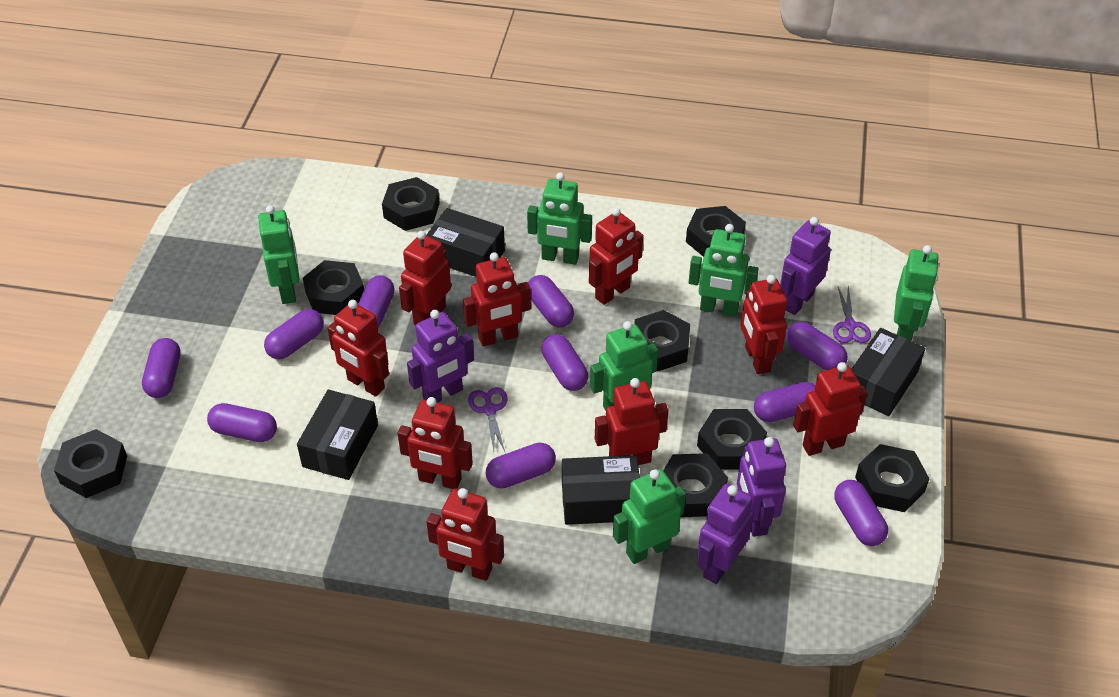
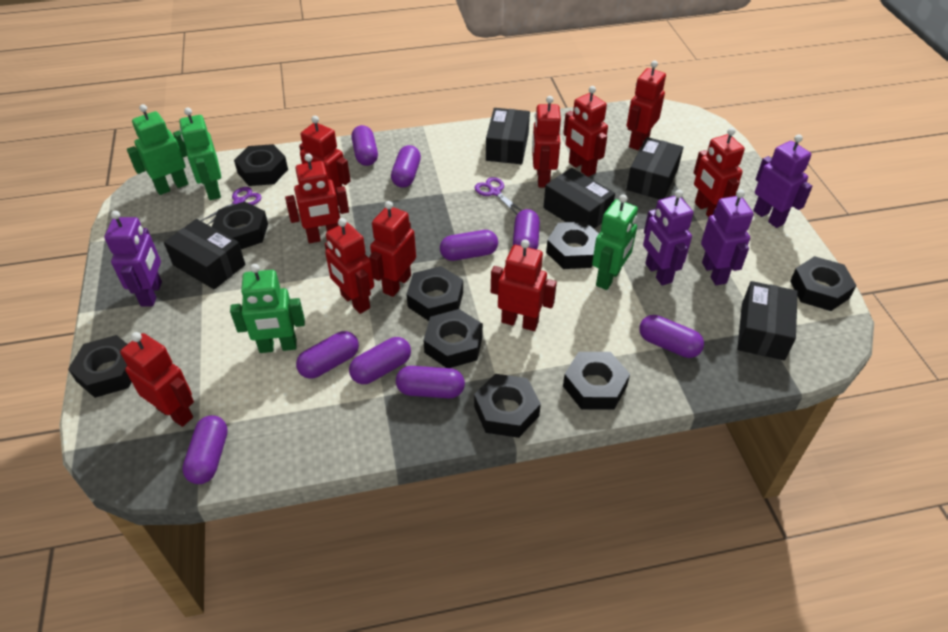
black box: [297,390,378,480] [426,208,505,277] [562,455,640,525] [851,328,925,416] = 4 -> [164,219,245,290] [486,108,530,164] [543,168,615,229] [626,137,683,199] [737,281,798,360] = 5
black nut: [54,429,127,498] [303,260,364,315] [382,177,440,231] [634,310,690,371] [663,453,728,517] [686,206,746,257] [697,409,767,470] [855,444,930,512] = 8 -> [68,335,132,398] [212,201,268,249] [234,144,288,186] [406,266,463,321] [423,309,483,368] [474,374,541,438] [546,222,599,269] [563,352,630,410] [790,256,857,311] = 9
green robot: [258,205,300,304] [527,172,592,265] [590,321,658,411] [613,469,686,564] [689,224,758,317] [894,245,939,341] = 6 -> [127,104,188,195] [179,108,221,200] [230,264,305,353] [592,194,638,290] = 4
purple capsule: [142,338,181,398] [207,403,277,442] [264,309,324,359] [358,275,394,327] [486,443,556,489] [528,275,574,328] [541,334,588,391] [754,382,815,422] [786,322,848,370] [834,480,888,546] = 10 -> [182,415,228,484] [296,331,359,379] [349,337,411,384] [351,125,378,166] [391,145,421,188] [396,366,465,398] [440,230,498,261] [513,209,540,250] [639,315,704,358] = 9
red robot: [327,300,389,397] [398,397,473,489] [399,231,451,325] [427,488,504,581] [463,252,531,347] [589,208,643,305] [595,378,668,465] [740,275,787,374] [793,362,867,456] = 9 -> [120,332,194,427] [285,154,349,243] [299,116,351,206] [325,218,374,314] [369,201,416,297] [491,239,557,331] [532,96,561,187] [563,86,608,177] [626,60,666,150] [694,128,745,217] = 10

